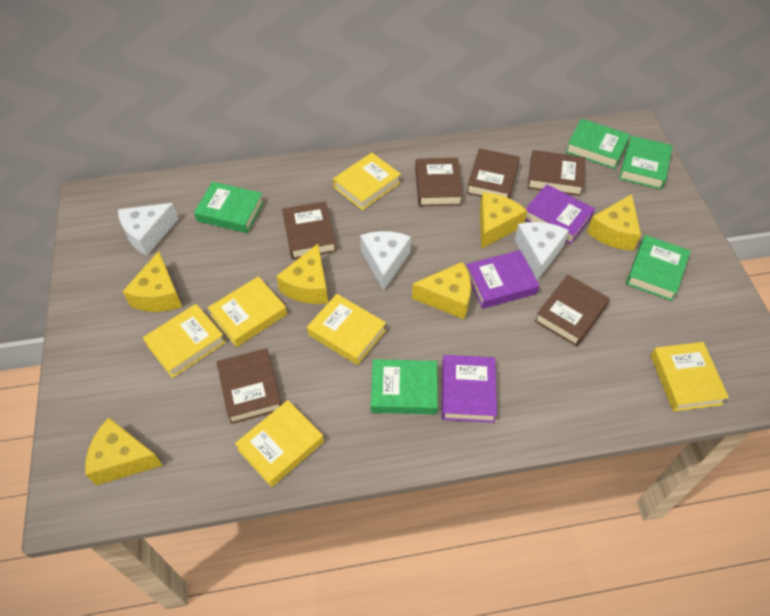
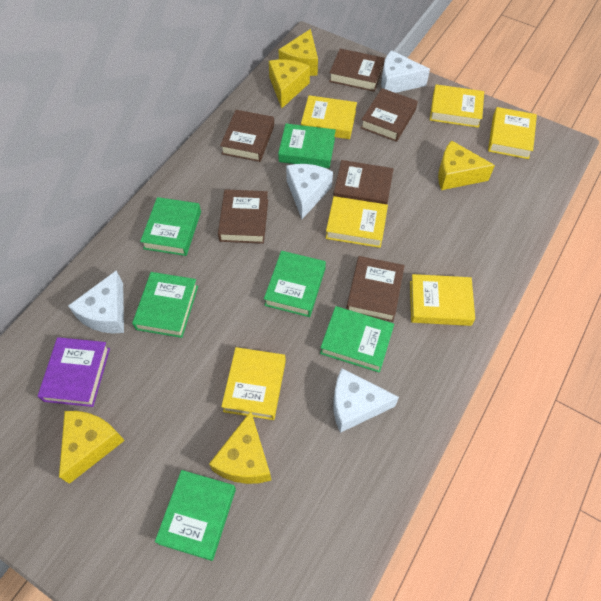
green book: [194,182,264,233] [371,359,438,414] [566,119,630,169] [619,136,672,189] [626,235,690,301] = 5 -> [132,272,198,338] [140,197,201,256] [155,470,236,561] [264,251,326,317] [278,124,336,168] [320,306,394,373] = 6
purple book: [442,355,497,423] [466,250,540,309] [525,184,595,244] = 3 -> [38,337,110,407] = 1
white cheese: [118,203,179,256] [360,231,411,291] [515,222,569,280] = 3 -> [68,270,124,334] [286,164,333,219] [333,368,399,433] [381,50,430,93] = 4
yellow cheese: [85,418,163,485] [122,251,182,312] [276,244,328,304] [412,262,471,319] [480,192,527,249] [587,194,641,251] = 6 -> [59,411,125,484] [209,411,271,484] [269,60,310,108] [278,29,318,76] [438,140,495,190] = 5

